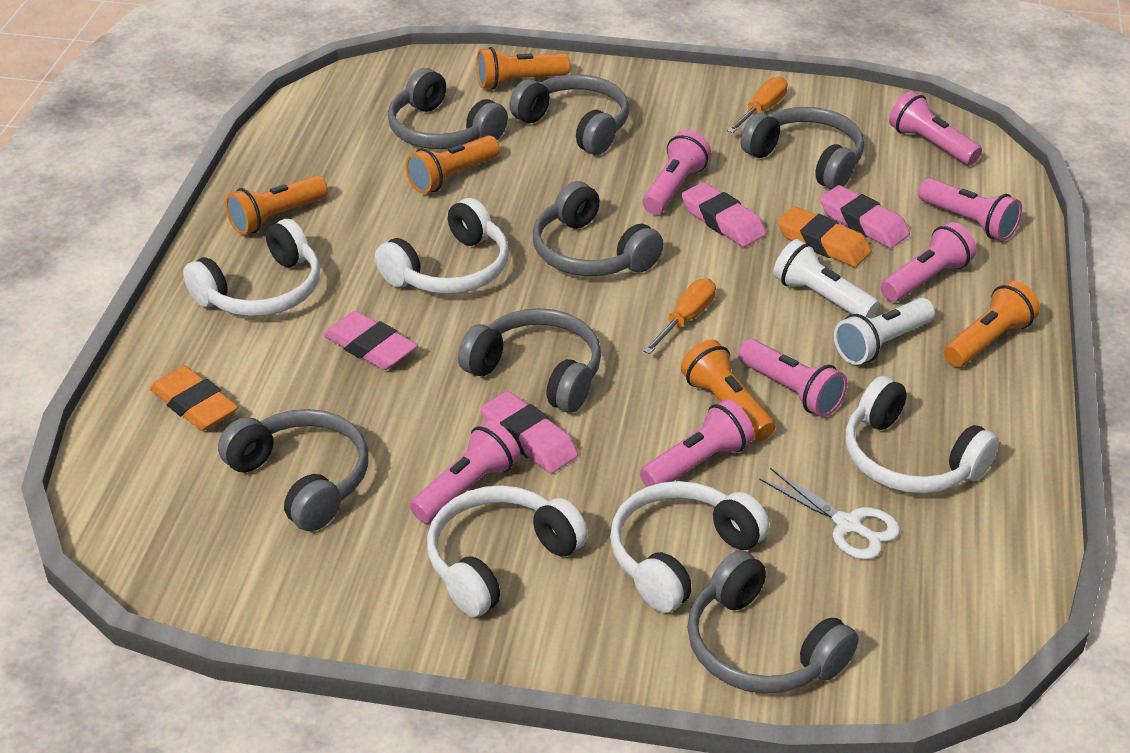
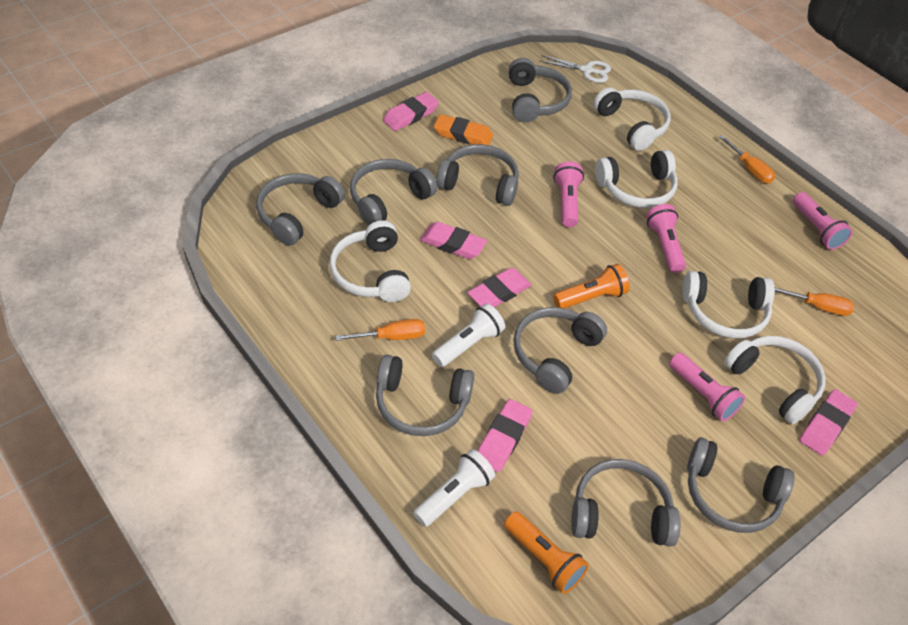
grey headphones: [218,409,368,531] [388,68,508,149] [458,308,601,413] [509,74,629,155] [533,181,663,276] [687,550,859,694] [741,107,864,189] = 7 -> [256,173,345,246] [350,159,437,225] [376,355,474,436] [436,144,519,206] [509,58,572,122] [513,307,607,394] [571,459,680,546] [687,437,795,533] = 8
orange eraser: [150,366,238,431] [777,206,872,267] = 2 -> [434,114,493,145] = 1
orange flashlight: [225,175,328,235] [405,135,500,194] [476,47,570,89] [681,339,776,441] [944,281,1040,367] = 5 -> [504,511,589,594] [553,264,630,309] = 2
orange screwdriver: [643,278,716,354] [727,76,788,133] = 2 -> [336,319,425,341] [719,135,775,183] [774,287,855,316] = 3
pink eraser: [323,311,418,370] [481,391,579,473] [681,182,766,247] [820,185,910,248] = 4 -> [383,92,439,131] [420,222,487,259] [467,268,531,307] [478,399,533,472] [799,389,858,456] = 5
pink flashlight: [410,420,520,524] [640,399,754,487] [643,130,711,214] [738,339,847,417] [880,222,976,302] [889,91,982,165] [918,178,1022,241] = 7 -> [553,161,584,227] [646,204,686,273] [669,353,745,421] [793,192,852,250] = 4

